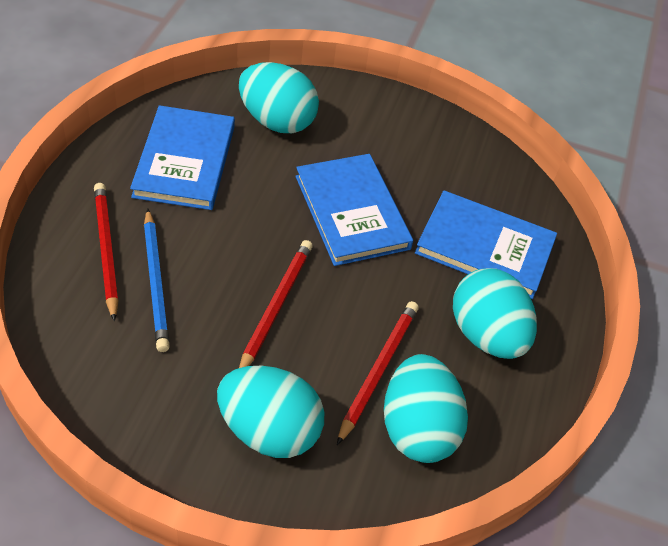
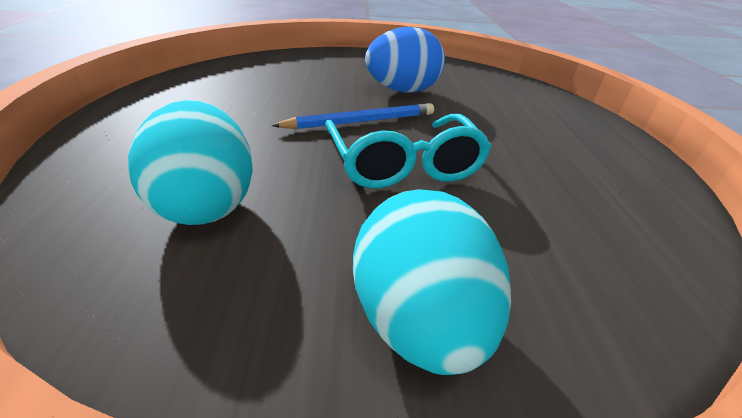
blue book: [130,105,235,210] [296,154,413,266] [415,190,557,299] = 3 -> none = 0
blue egg: none = 0 -> [365,27,445,93] = 1
red pencil: [94,183,119,322] [239,240,313,368] [337,301,419,445] = 3 -> none = 0
turquoise egg: [217,366,324,458] [239,62,319,133] [384,354,468,463] [453,268,537,359] = 4 -> [128,100,253,225] [353,189,511,375] = 2
turquoise glasses: none = 0 -> [325,114,492,188] = 1

